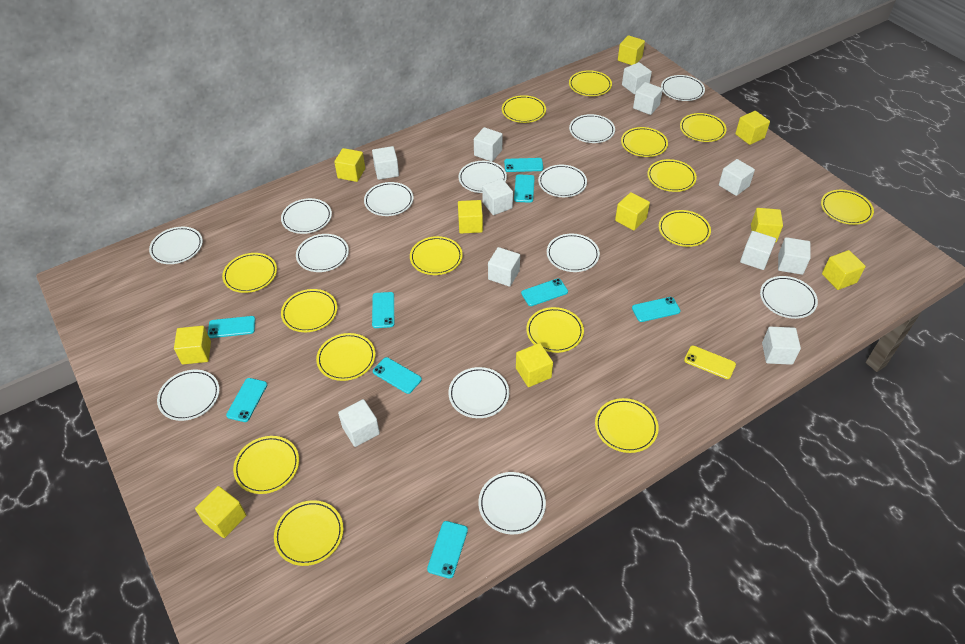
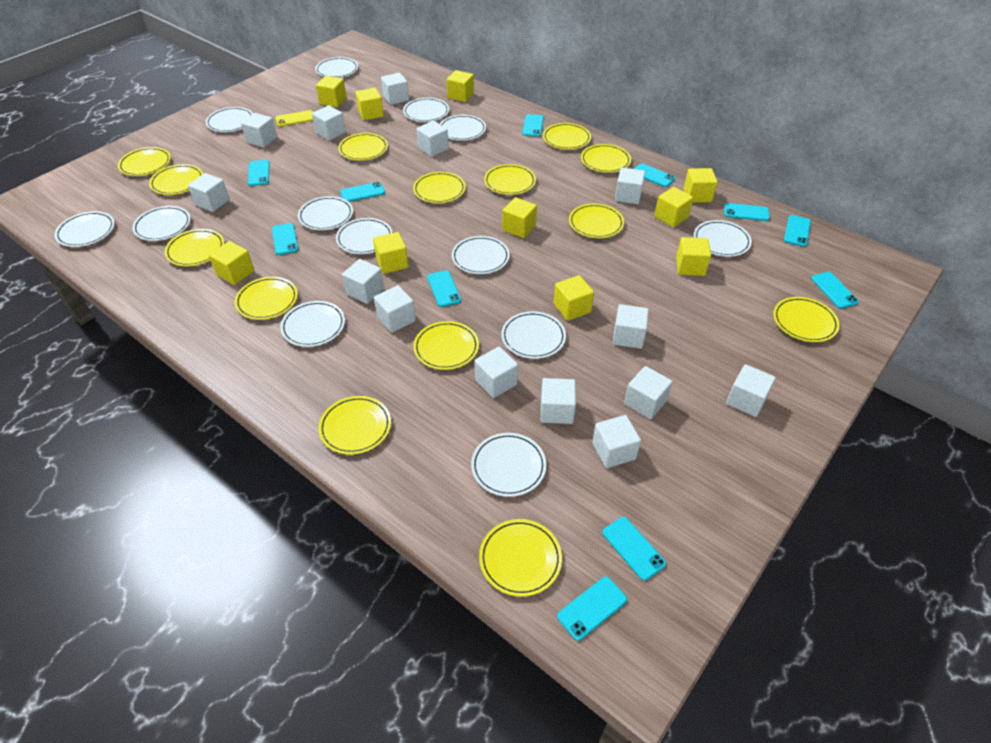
turquoise phone: [208,316,255,338] [226,378,267,422] [372,292,394,328] [373,357,422,394] [427,521,468,578] [504,158,543,172] [514,174,535,203] [521,278,568,306] [632,297,681,322] = 9 -> [248,160,269,186] [272,223,298,255] [340,182,385,202] [427,270,461,307] [522,114,544,137] [557,577,627,641] [602,517,666,581] [634,163,675,187] [724,203,770,221] [784,215,811,247] [811,272,859,309] = 11
white cube: [338,399,380,447] [372,146,399,180] [474,127,502,162] [482,179,513,215] [488,247,520,287] [622,62,652,94] [633,82,663,115] [719,159,755,196] [740,231,776,270] [762,327,801,365] [778,237,811,275] = 11 -> [188,173,230,212] [241,113,277,148] [312,105,346,141] [342,259,384,304] [374,285,416,333] [381,73,409,105] [416,121,449,157] [475,346,518,398] [541,378,576,424] [592,415,641,468] [613,304,649,349] [615,168,645,204] [624,366,673,419] [726,364,776,417] = 14
yellow plate: [222,253,277,293] [233,436,299,494] [274,500,343,566] [281,289,337,332] [316,333,375,381] [410,236,463,275] [502,95,546,123] [526,307,584,353] [569,70,612,96] [595,398,659,453] [621,127,668,157] [647,159,697,192] [659,210,711,247] [680,113,726,142] [821,190,874,225] = 15 -> [118,147,171,176] [149,164,203,195] [165,229,224,266] [235,277,298,320] [318,396,391,455] [338,133,388,161] [413,172,466,203] [413,321,479,370] [479,519,562,597] [484,164,536,195] [543,123,591,150] [569,203,624,238] [581,144,631,173] [773,297,840,342] = 14

